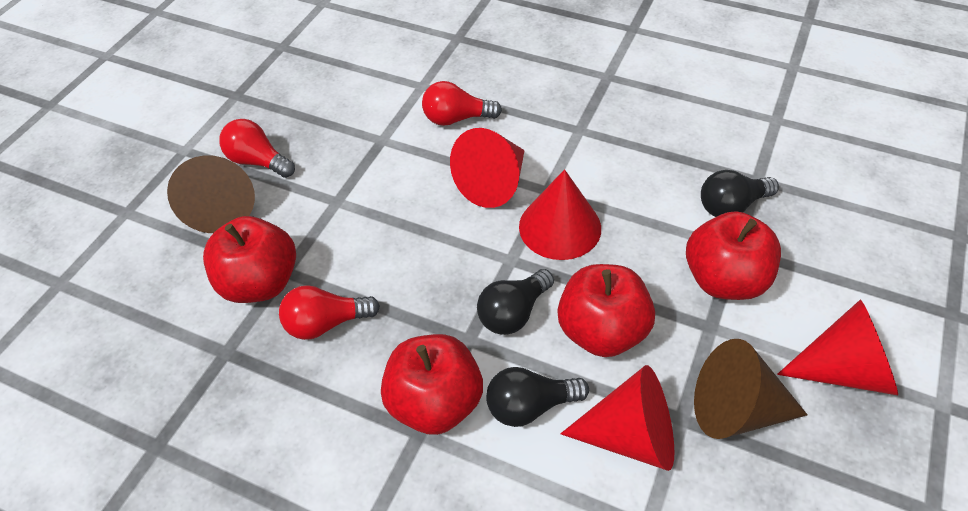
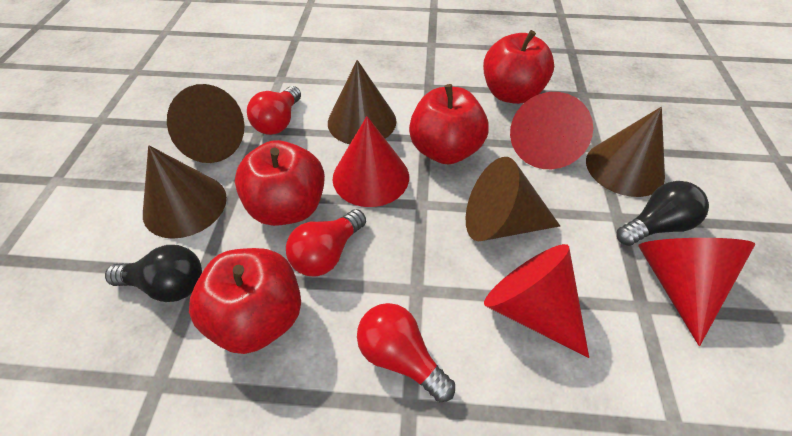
black light bulb: [477,269,554,335] [486,367,589,427] [701,170,779,217] = 3 -> [105,245,202,302] [617,181,709,246] = 2
brown cone: [167,155,255,233] [694,339,808,439] = 2 -> [143,145,227,239] [167,84,244,163] [328,60,396,144] [466,157,560,241] [586,107,665,197] = 5

